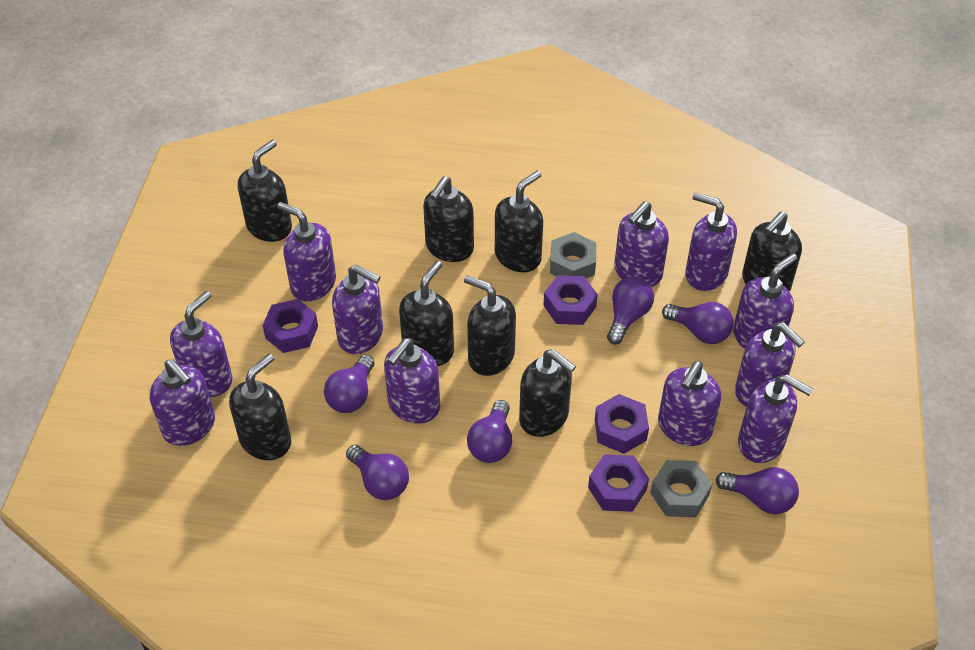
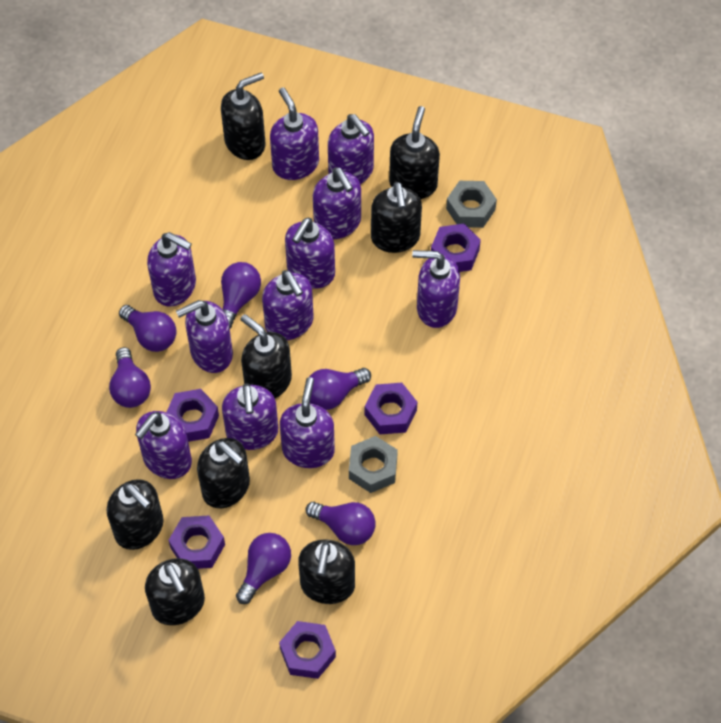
purple nut: [263,299,318,353] [543,275,598,325] [588,454,649,512] [595,394,649,454] = 4 -> [166,389,219,442] [168,515,225,569] [279,621,336,679] [365,383,417,434] [431,223,481,272] = 5

